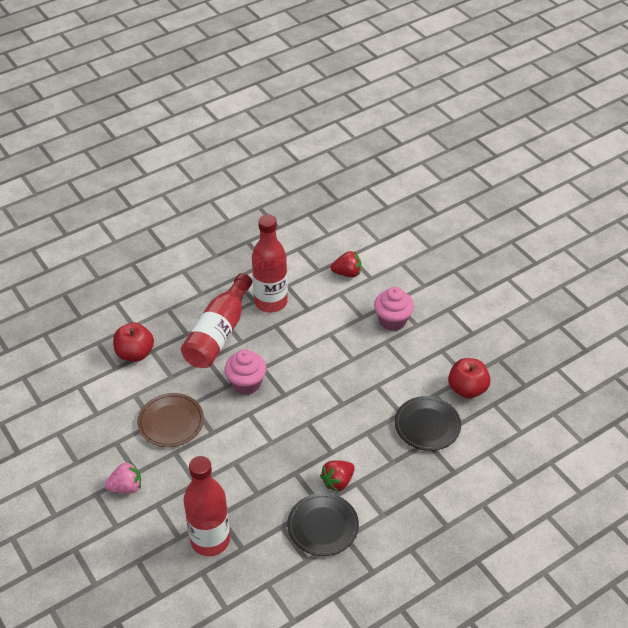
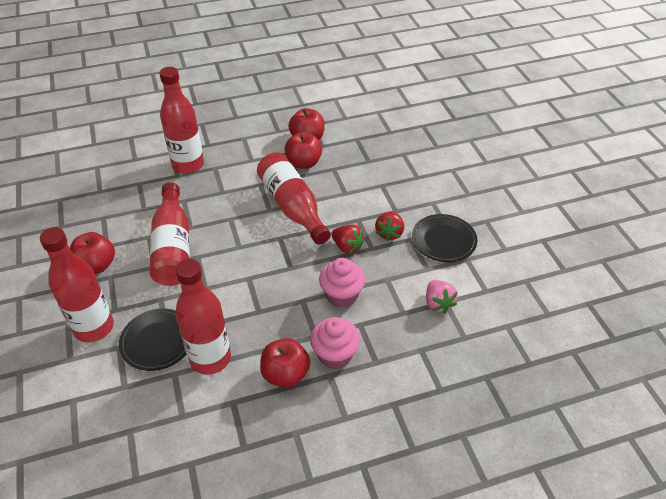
brown plate: [137,393,204,447] = 1 -> none = 0
red apple: [113,323,154,362] [448,358,491,399] = 2 -> [70,232,115,274] [260,338,310,388] [285,132,322,169] [289,108,325,140] = 4
red bottle: [181,273,252,368] [184,456,230,556] [252,215,288,313] = 3 -> [40,227,114,342] [150,182,190,286] [159,67,204,174] [175,259,231,375] [257,152,331,245] = 5

